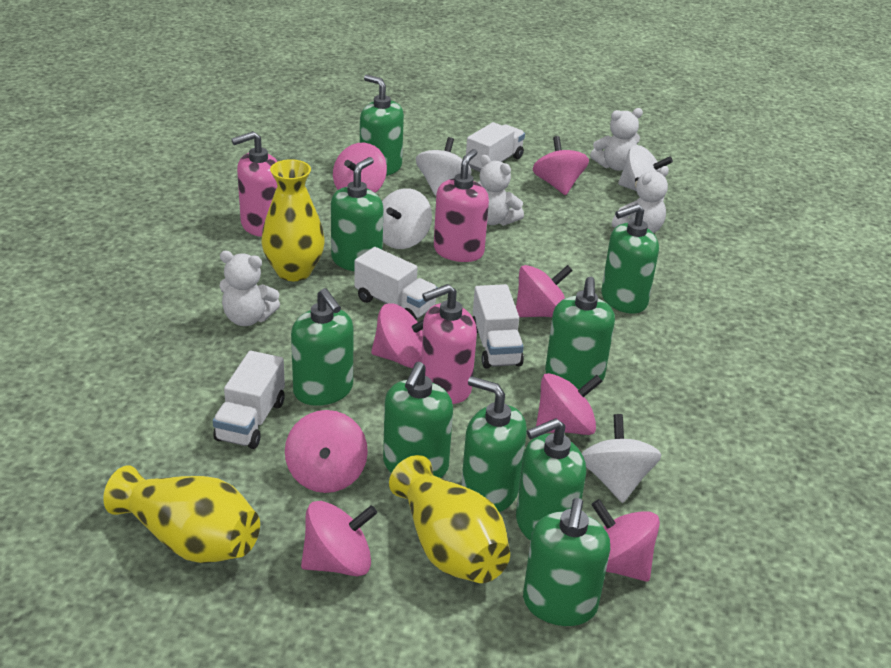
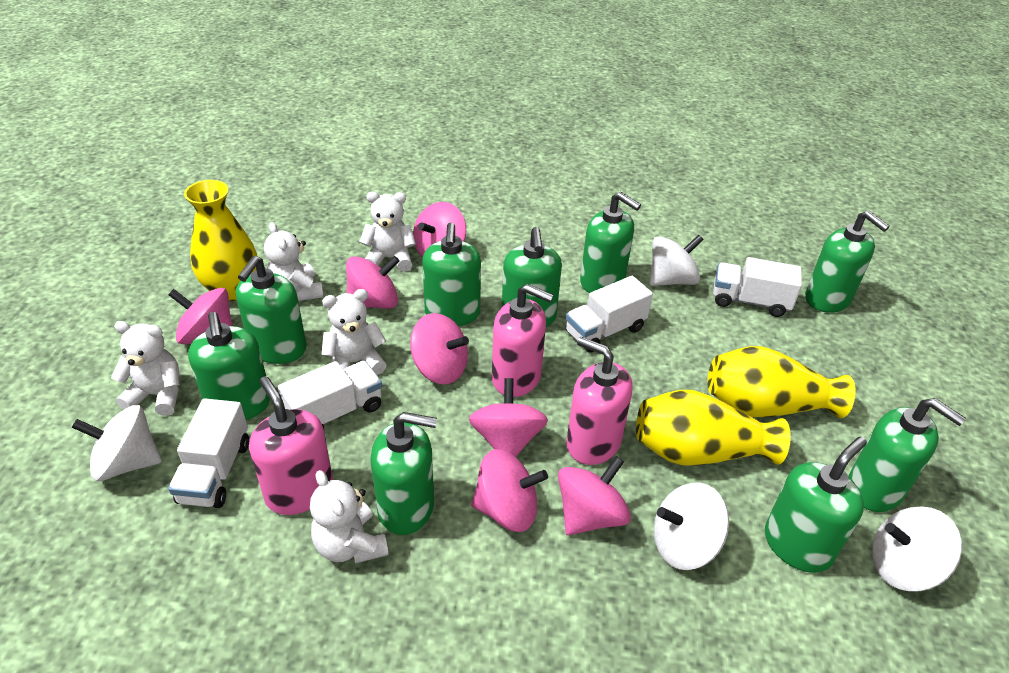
pink spinning top: [285,410,368,493] [301,501,377,576] [333,142,387,193] [371,303,424,368] [516,265,573,317] [533,136,589,195] [536,373,602,435] [591,499,660,582] = 8 -> [168,288,232,344] [346,256,400,309] [410,313,469,384] [413,202,466,257] [469,378,548,457] [471,449,548,532] [558,456,631,535] = 7
white teddy bear: [220,251,280,326] [477,155,524,226] [590,108,643,171] [612,166,669,234] = 4 -> [111,321,180,416] [264,222,324,301] [310,470,389,564] [321,289,386,375] [359,192,416,272] = 5

